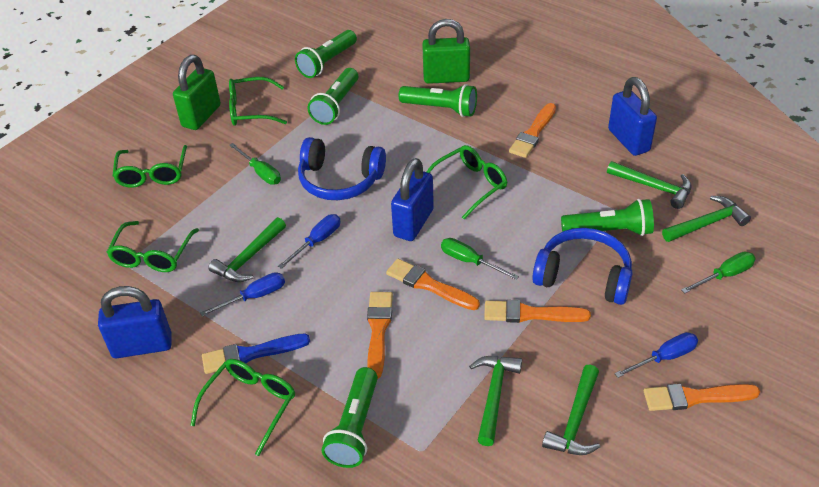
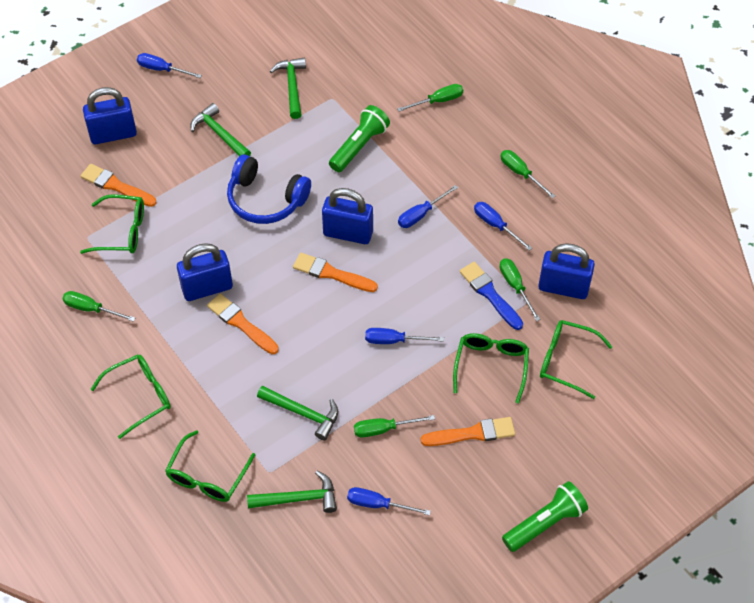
blue headphones: [298,137,386,200] [532,228,633,305] = 2 -> [227,154,311,224] = 1
blue padlock: [98,286,172,358] [391,158,434,241] [608,77,657,156] = 3 -> [83,87,137,144] [177,243,233,301] [322,188,373,244] [538,243,595,299] = 4
blue screwdriver: [200,272,285,317] [278,214,340,269] [614,332,698,378] = 3 -> [137,53,202,78] [347,487,431,516] [365,328,444,344] [398,185,458,228] [474,202,532,251] = 5
green flashlight: [295,30,357,78] [308,68,358,125] [322,367,378,468] [399,84,477,117] [561,199,654,236] = 5 -> [329,105,390,172] [502,481,588,552] = 2
green hammer: [208,217,286,282] [469,356,522,446] [542,364,600,455] [607,161,692,209] [662,196,751,242] = 5 -> [190,103,251,156] [247,471,337,513] [257,385,338,441] [270,58,306,119] = 4
green padlock: [173,55,221,130] [422,19,470,84] = 2 -> none = 0
green screwdriver: [229,143,281,185] [441,238,519,280] [681,252,756,293] = 3 -> [62,291,135,322] [354,415,435,438] [397,84,463,112] [500,258,540,321] [501,150,555,198] = 5
orange brush: [367,292,393,379] [386,259,480,310] [484,300,591,323] [509,103,556,158] [644,384,760,411] = 5 -> [81,164,156,207] [207,293,279,354] [293,253,378,292] [421,417,515,446] = 4

